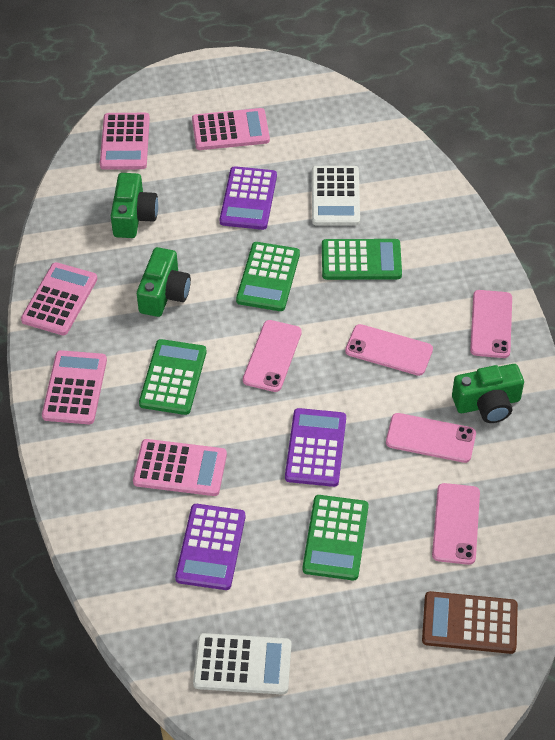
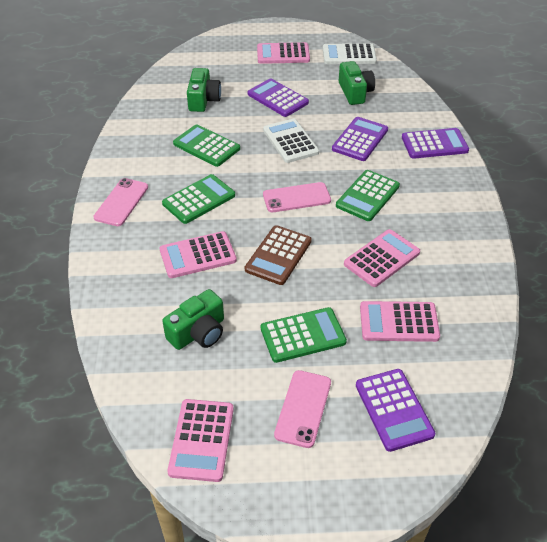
pink phone: [243,320,302,392] [345,324,433,376] [386,413,476,463] [432,483,480,565] [470,290,512,358] = 5 -> [93,178,148,226] [263,182,331,212] [274,370,331,448] = 3
purple calculator: [175,504,245,590] [220,166,277,230] [285,408,346,487] = 3 -> [248,78,309,117] [332,117,388,161] [356,369,435,452] [402,128,469,159] = 4

